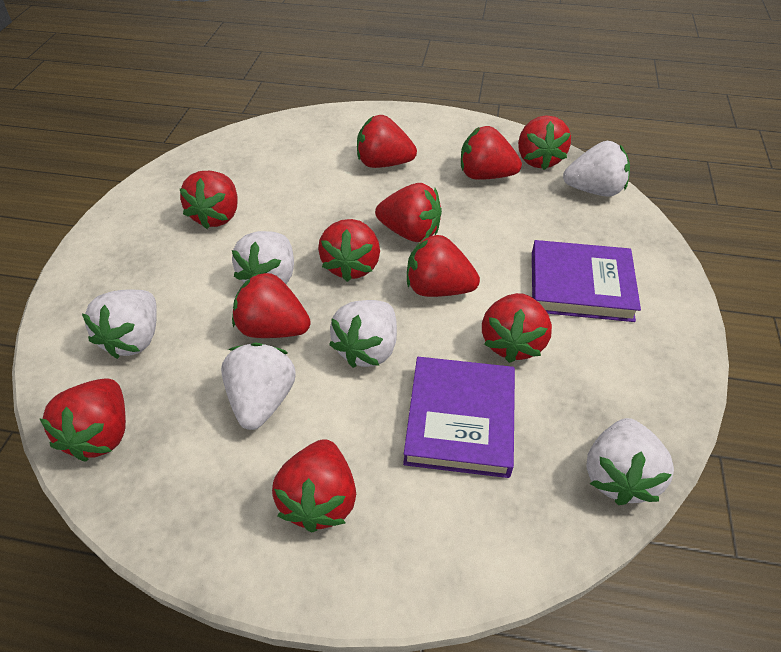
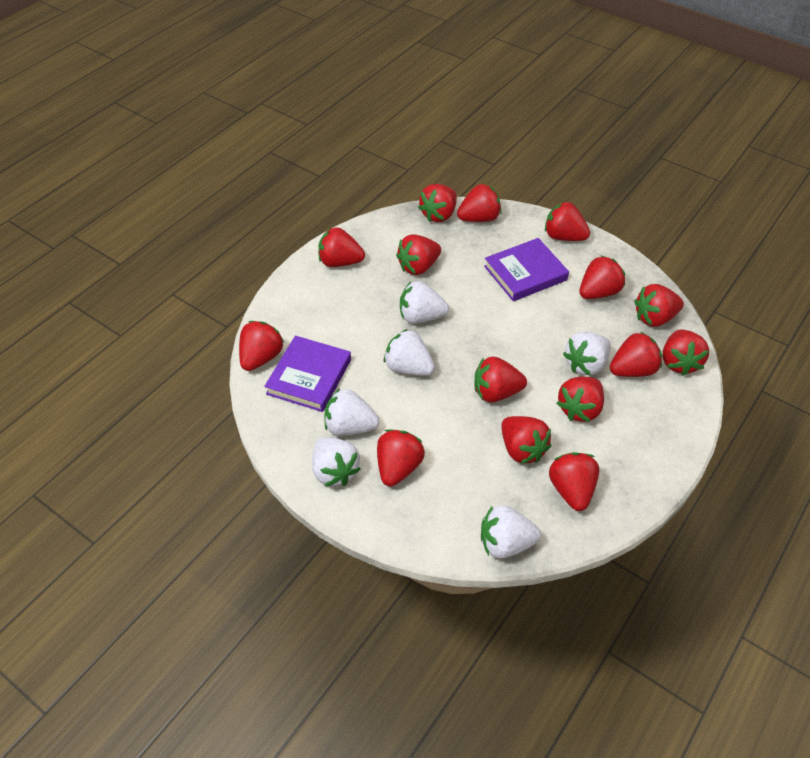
red strawberry: [39,378,126,462] [179,171,238,229] [232,271,311,338] [272,439,356,532] [318,219,380,282] [357,115,417,168] [375,183,442,242] [407,234,480,297] [461,126,522,180] [482,293,552,363] [518,115,571,170] = 11 -> [239,321,284,371] [318,227,365,267] [377,429,425,486] [396,234,441,275] [418,184,457,222] [457,184,501,222] [474,357,527,402] [501,416,552,464] [545,201,590,241] [549,452,600,511] [557,377,604,422] [579,256,625,299] [610,331,662,377] [634,284,684,327] [663,329,709,376] = 15

